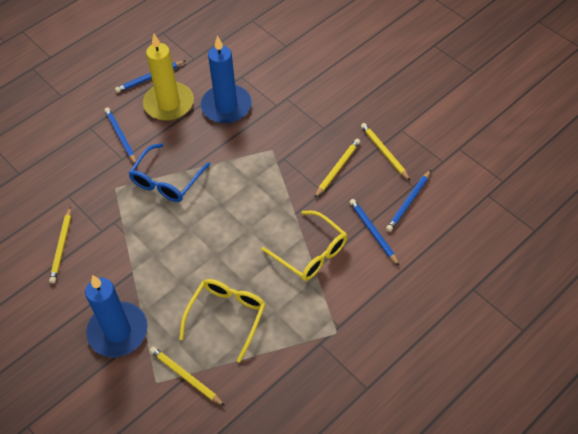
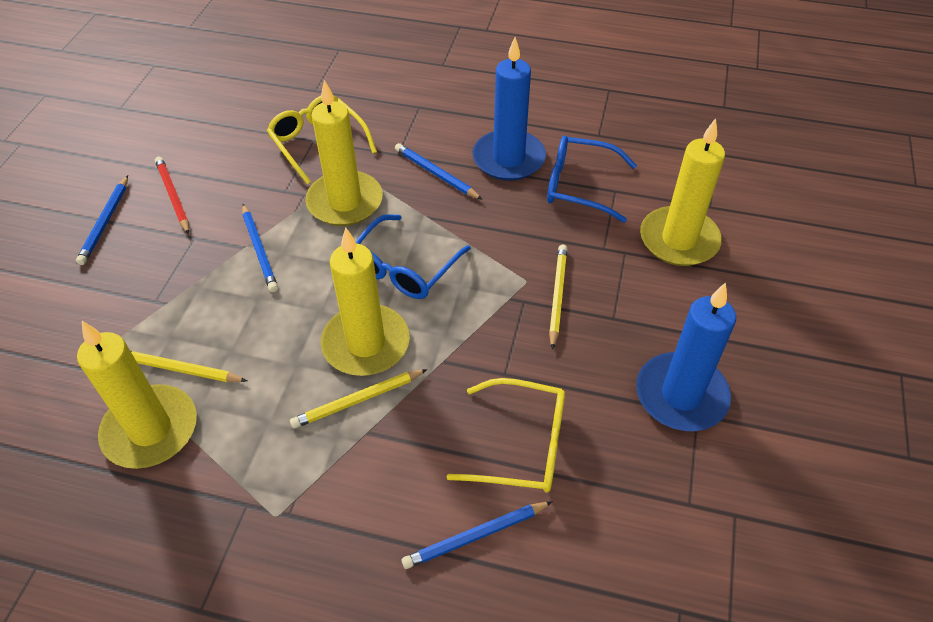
blue glasses: [128,143,210,202] = 1 -> [355,214,471,299] [547,136,637,223] = 2
red pencil: none = 0 -> [155,157,189,234] = 1
yellow candle: [143,34,194,121] = 1 -> [77,321,197,469] [305,80,383,226] [321,227,410,376] [640,118,725,266] = 4
yellow pencil: [49,206,71,284] [150,347,225,406] [314,139,360,198] [361,123,410,181] = 4 -> [131,351,247,382] [290,369,428,429] [549,244,568,350] = 3

